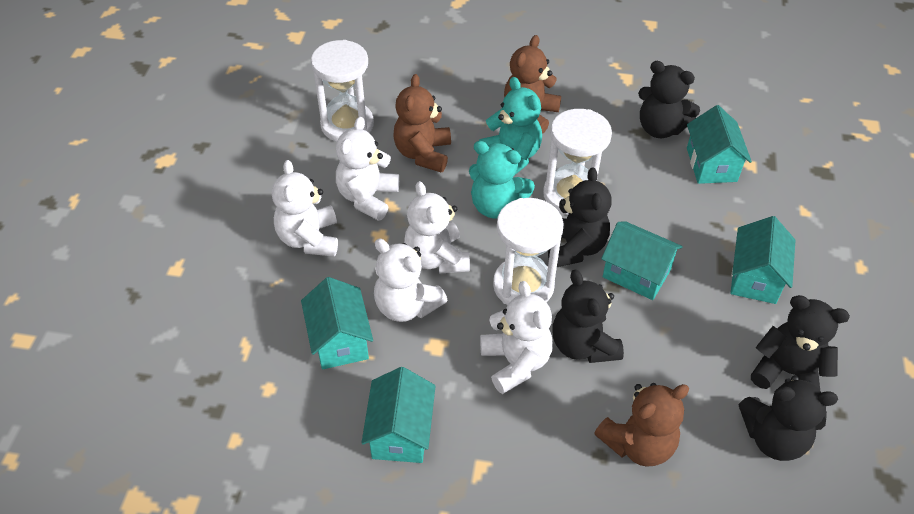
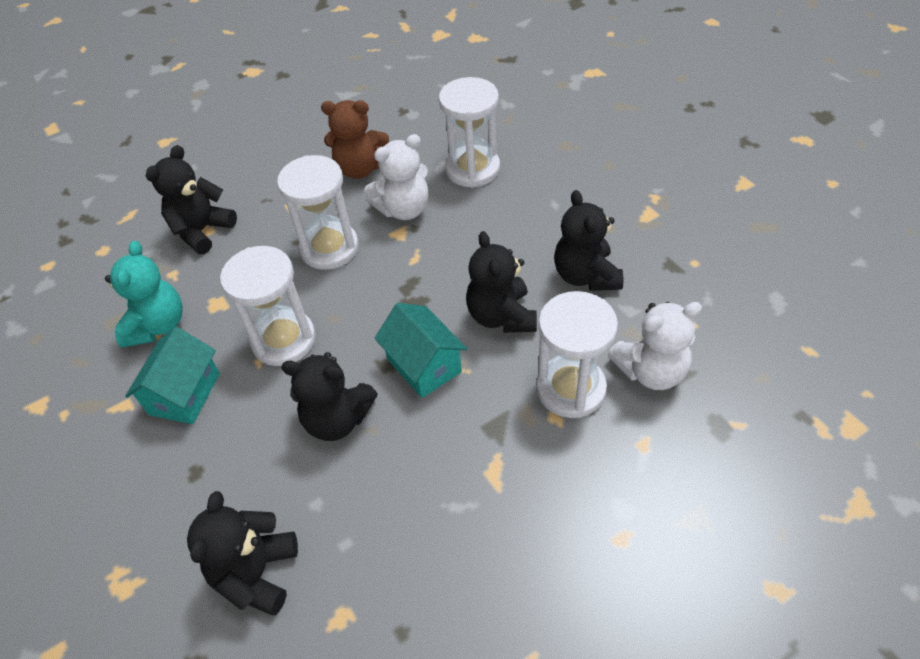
brown teddy bear: [393,74,451,172] [504,35,561,134] [594,383,689,467] = 3 -> [321,100,389,179] = 1
turquoise house: [301,277,373,369] [361,367,436,463] [601,221,683,300] [687,105,752,184] [731,216,796,304] = 5 -> [125,327,220,424] [374,303,467,398] = 2
turquoise teddy bear: [469,141,535,219] [479,77,542,175] = 2 -> [105,241,183,348] = 1
white hourglass: [311,40,374,142] [493,198,564,305] [543,109,612,215] = 3 -> [220,246,316,366] [277,155,359,270] [439,77,500,188] [536,291,618,418] = 4
white teddy bear: [272,160,338,257] [336,117,399,221] [374,239,448,322] [404,181,470,274] [480,281,553,394] = 5 -> [364,134,429,220] [608,302,702,390] = 2

